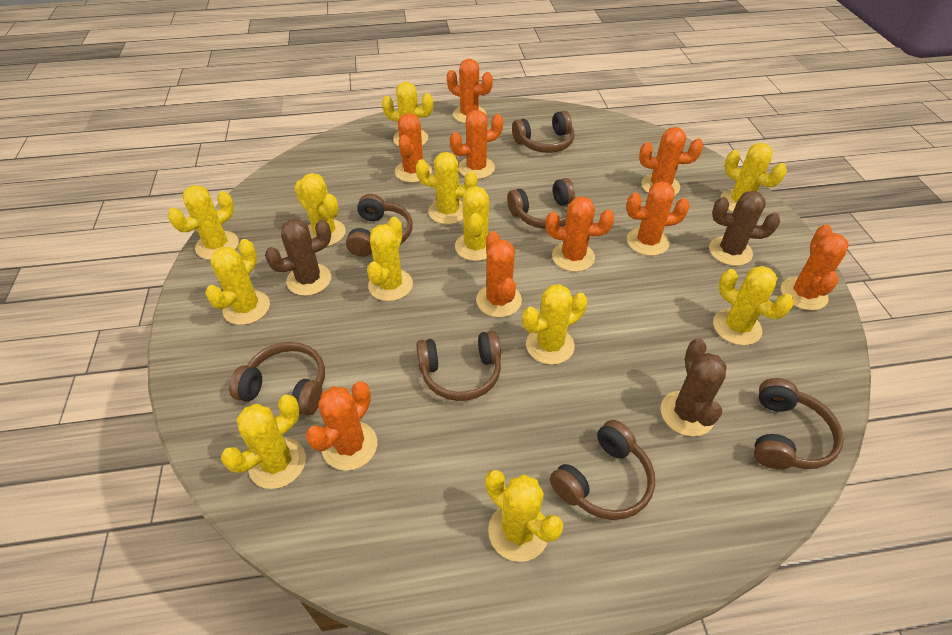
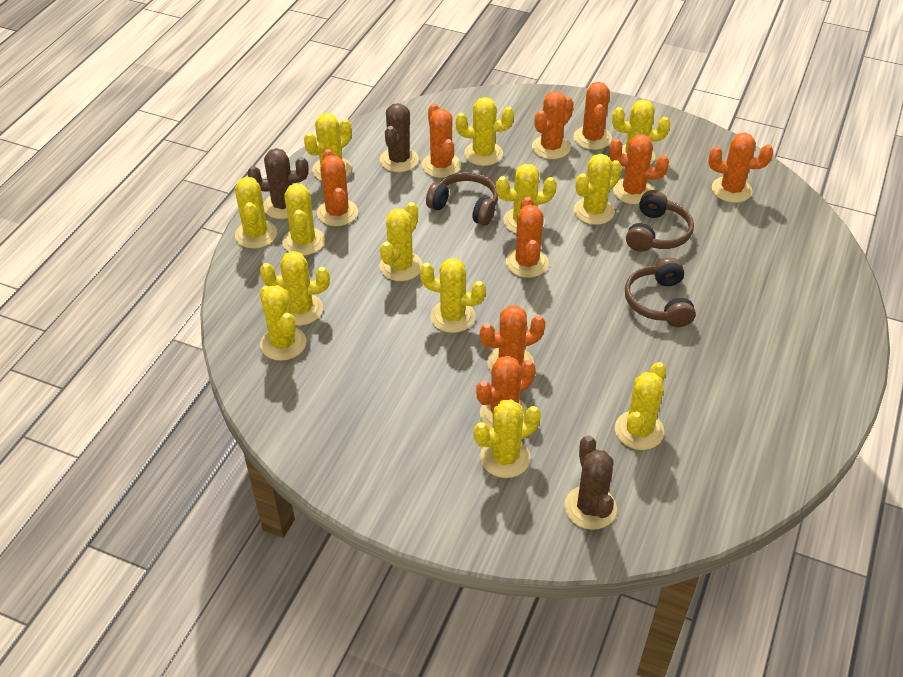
brown headphones: [229,342,325,416] [346,194,413,257] [416,331,501,401] [507,178,576,229] [512,111,574,153] [550,420,655,520] [754,378,844,469] = 7 -> [426,172,498,226] [625,258,696,327] [626,190,694,252] = 3
yellow cactus: [168,185,239,260] [205,239,270,325] [221,395,306,489] [294,173,345,247] [367,217,413,301] [382,82,433,146] [416,152,477,224] [455,186,489,261] [485,470,563,562] [523,284,587,365] [713,266,794,345] [720,143,787,212] = 12 -> [235,177,277,249] [260,251,330,326] [260,285,306,361] [282,183,325,256] [304,113,352,181] [380,202,423,281] [420,258,486,333] [455,97,514,166] [474,399,541,478] [496,164,557,234] [574,154,622,225] [612,99,670,165] [615,362,666,450] = 13

